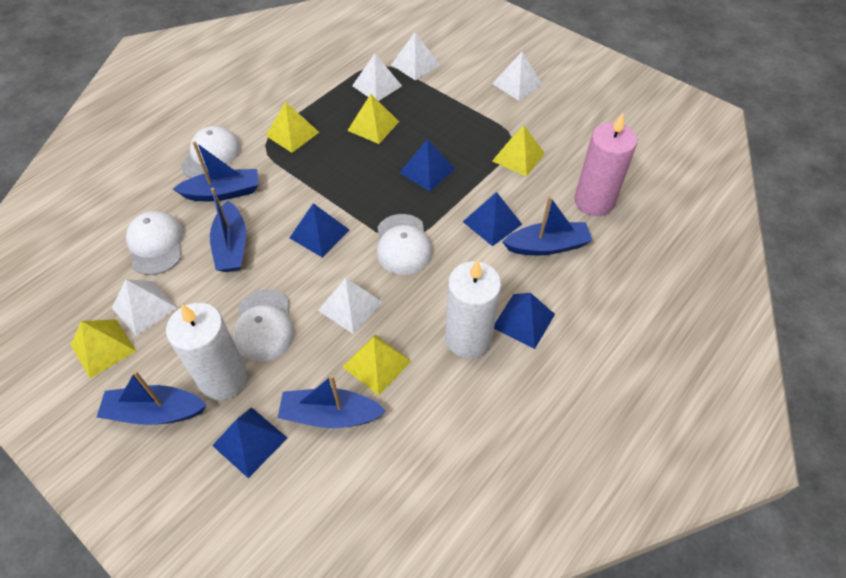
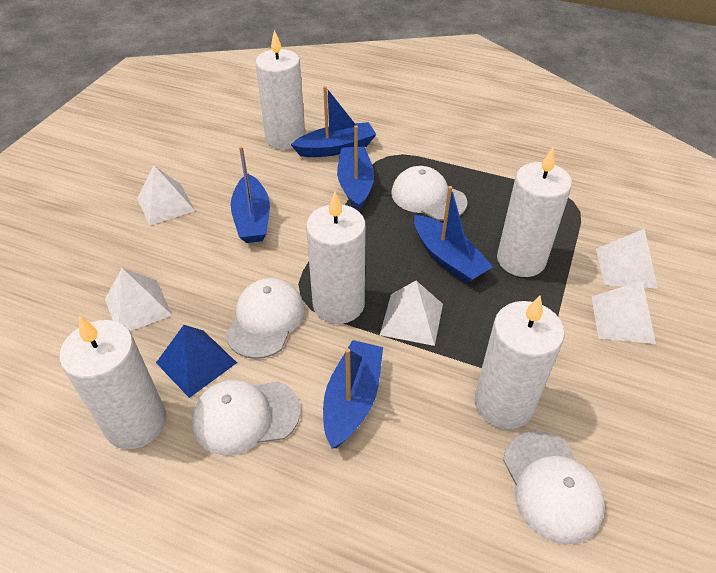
blue pyramid: [212,407,287,478] [290,203,349,257] [400,139,455,191] [463,192,522,246] [494,293,555,349] = 5 -> [156,325,237,398] = 1
pink candle: [574,113,637,216] = 1 -> none = 0
white candle: [166,303,248,400] [445,260,501,358] = 2 -> [59,316,166,449] [255,30,305,150] [306,191,366,324] [475,296,565,429] [497,147,572,277] = 5
yellow pyramid: [71,319,136,378] [266,102,319,153] [342,334,411,396] [347,94,399,144] [492,125,545,177] = 5 -> none = 0

